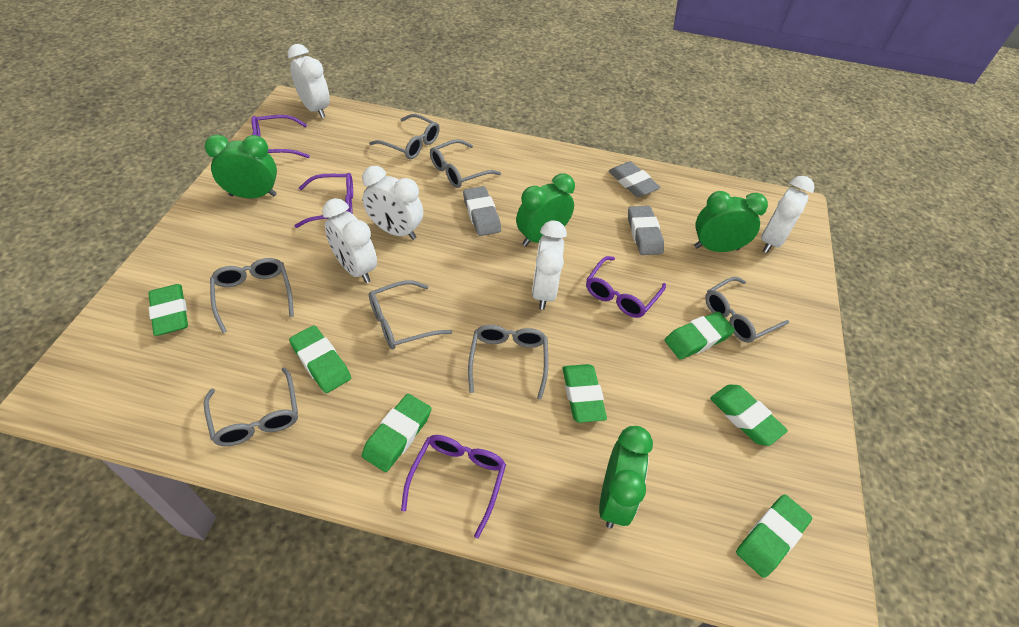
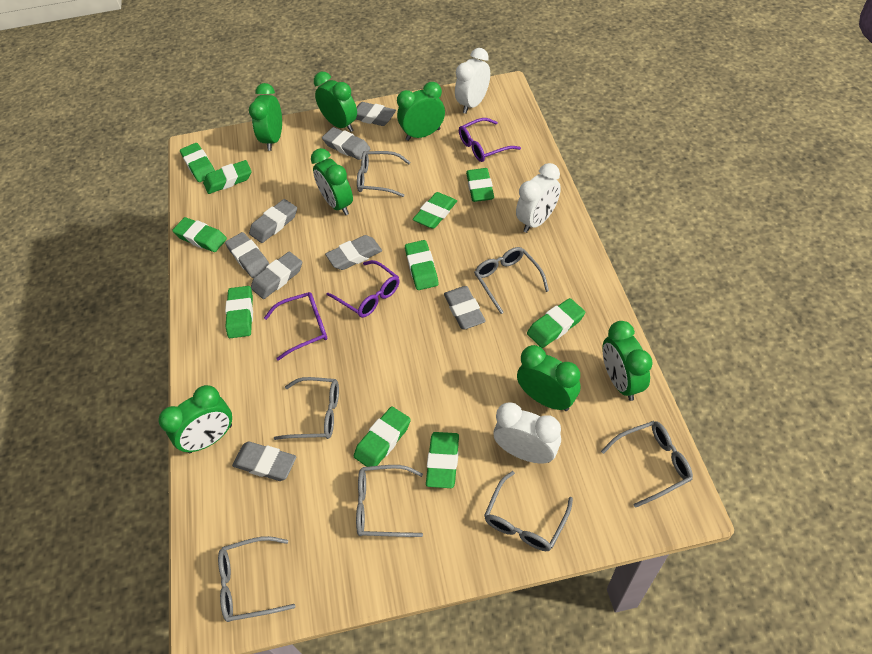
green clock: [205,135,277,198] [516,174,575,246] [599,426,653,528] [694,191,768,252] = 4 -> [159,385,232,453] [249,83,282,151] [311,148,353,215] [314,72,357,132] [397,82,445,141] [517,345,581,411] [602,321,653,401] = 7
green eraser: [148,284,188,336] [289,326,351,393] [362,394,431,472] [562,364,607,423] [665,312,735,360] [710,384,788,446] [736,495,812,578] = 7 -> [172,217,227,252] [180,143,215,182] [203,160,252,194] [225,286,253,338] [354,406,411,467] [405,240,438,290] [413,192,457,229] [426,432,459,488] [466,168,494,202] [527,298,585,348] = 10
grey eraser: [463,186,501,236] [609,161,661,197] [628,206,664,255] = 3 -> [225,232,269,278] [232,442,297,481] [249,199,297,243] [251,252,302,299] [322,127,370,160] [325,235,382,270] [355,102,396,126] [444,286,486,329] = 8
purple glasses: [252,115,310,158] [294,173,353,228] [401,435,506,539] [586,256,666,318] = 4 -> [264,292,328,361] [327,260,399,318] [459,118,521,162] = 3
white clock: [288,44,330,118] [322,198,377,283] [362,166,423,240] [532,221,567,310] [761,176,814,253] = 5 -> [455,48,490,114] [493,402,561,463] [516,163,561,233] = 3

